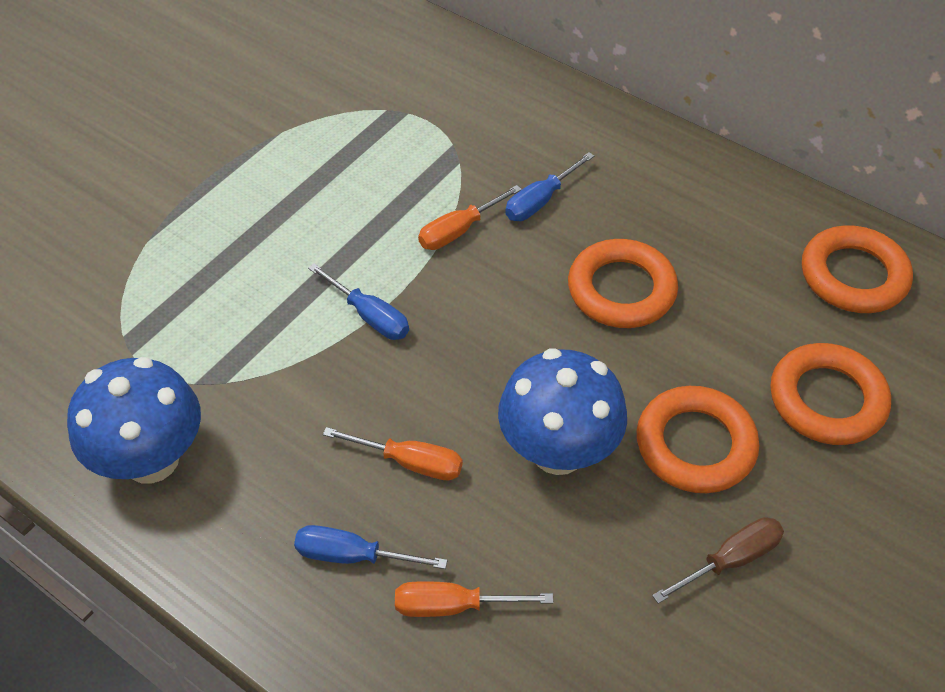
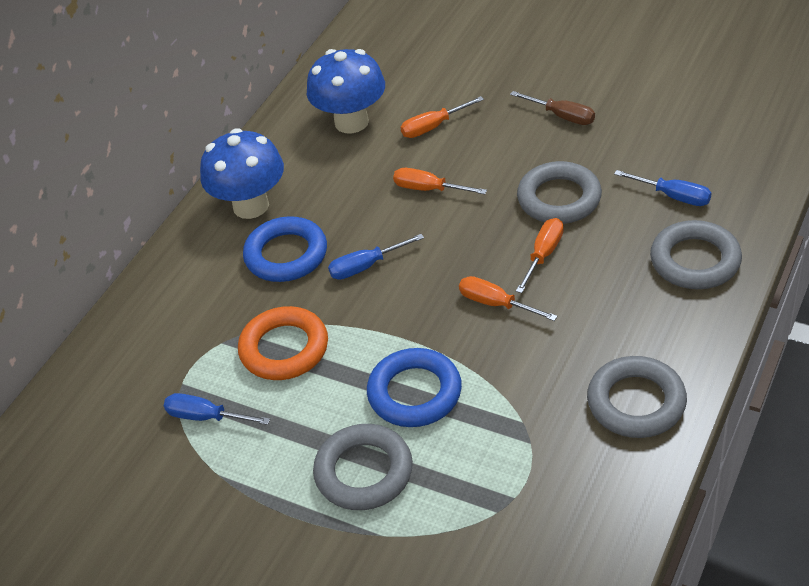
blue ring: none = 0 -> [243,216,327,282] [367,348,462,427] = 2
grey ring: none = 0 -> [313,424,413,510] [517,161,602,224] [587,356,687,438] [650,220,742,289] = 4
orange ring: [568,239,678,328] [637,386,759,493] [770,343,891,445] [802,225,913,313] = 4 -> [238,306,328,380] = 1
orange screwdriver: [323,427,463,481] [395,581,553,617] [418,185,522,250] = 3 -> [393,168,487,194] [400,96,484,138] [459,276,558,321] [516,218,564,293] = 4

